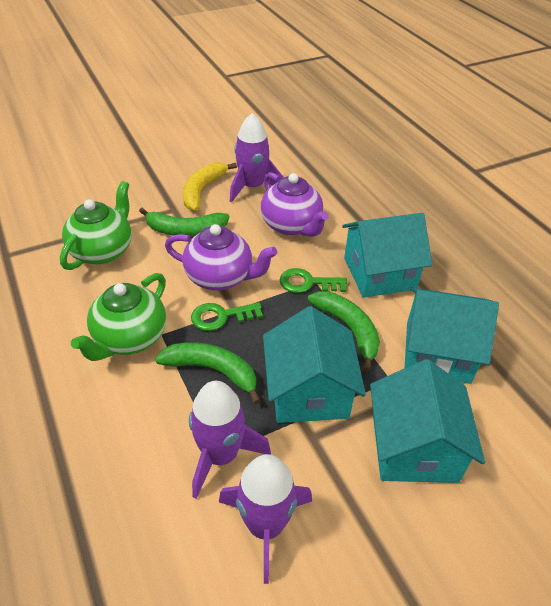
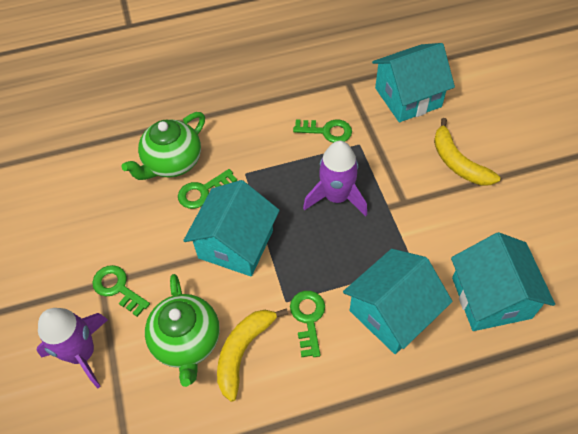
green banana: [139,208,230,236] [155,342,261,405] [308,291,380,372] = 3 -> none = 0
green key: [191,302,263,331] [280,268,347,293] = 2 -> [92,265,150,317] [178,169,237,209] [290,291,325,357] [293,119,352,143] = 4
purple rocket: [189,381,271,499] [219,454,312,584] [230,113,283,203] = 3 -> [37,308,108,389] [303,141,367,216] = 2
purple teapot: [165,224,277,291] [261,172,329,237] = 2 -> none = 0
yellow banana: [183,162,237,211] = 1 -> [217,308,288,402] [434,118,500,185] = 2

